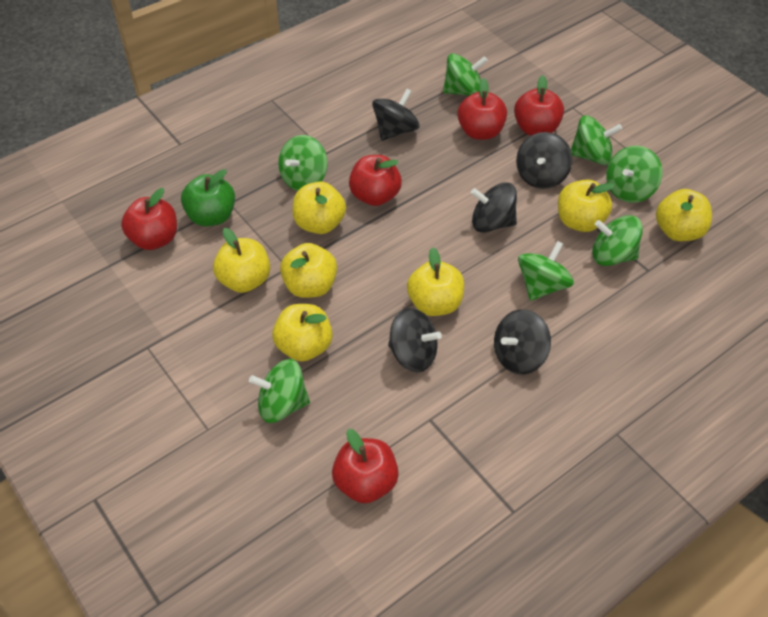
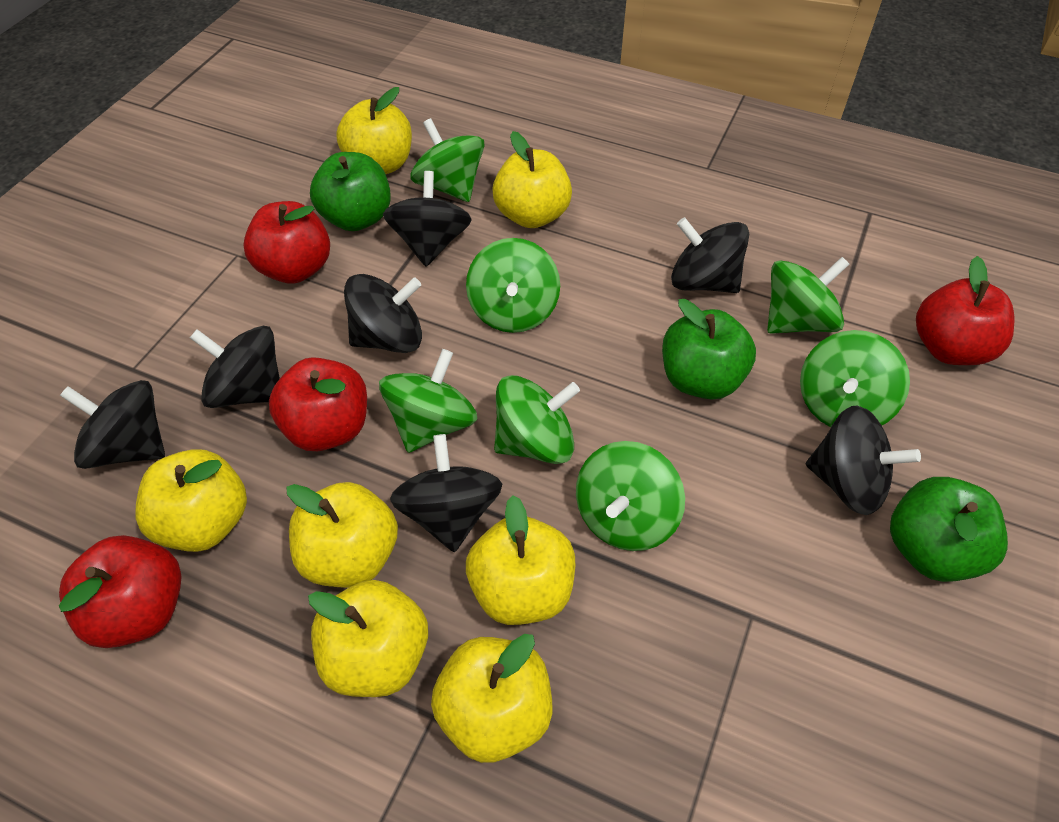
black spinning top: [372,89,420,141] [388,308,442,373] [471,182,517,233] [494,309,551,375] [516,132,572,189] = 5 -> [60,380,165,469] [190,326,280,408] [344,274,422,353] [383,171,472,267] [390,434,502,552] [671,217,749,293] [806,405,921,515] = 7
green apple: [181,169,235,226] = 1 -> [310,152,391,231] [662,299,756,400] [890,477,1008,582] = 3
red apple: [121,188,177,250] [332,429,399,503] [349,155,402,206] [457,78,507,140] [514,75,564,136] = 5 -> [59,535,182,648] [243,201,330,284] [269,357,367,451] [916,256,1015,365] = 4

